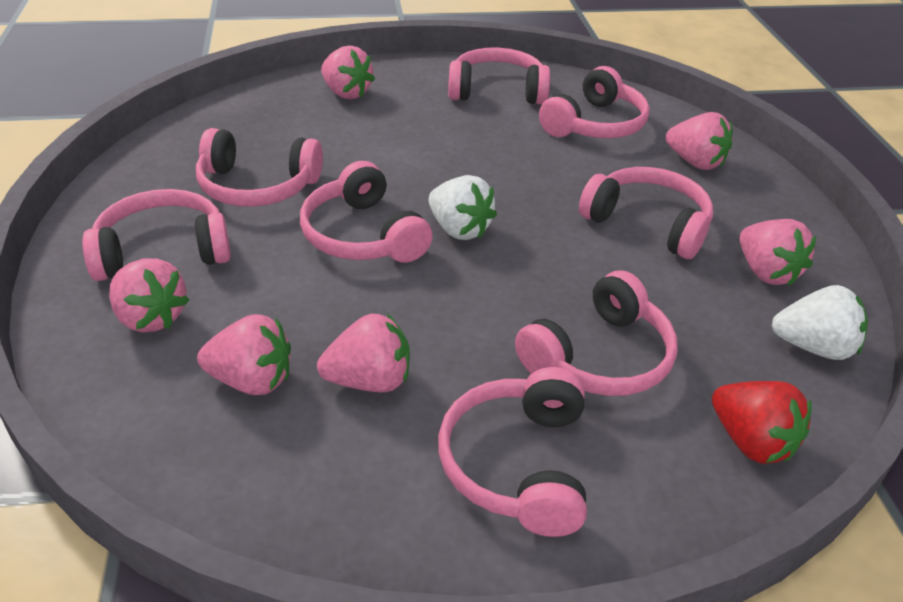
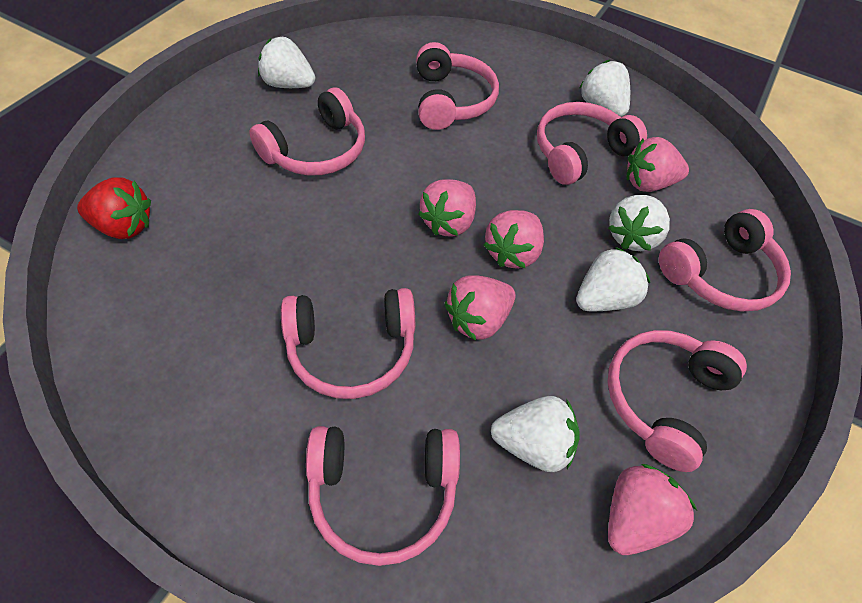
pink headphones: [82,189,231,281] [196,128,323,207] [300,161,433,263] [438,367,587,537] [448,48,550,105] [515,270,677,396] [539,66,650,138] [579,167,713,259] = 8 -> [249,87,365,175] [281,288,415,399] [306,426,460,566] [416,42,499,130] [537,102,647,185] [607,330,747,472] [659,209,791,311] = 7
pink strawberry: [109,258,189,332] [197,314,291,395] [317,314,410,392] [321,46,375,99] [666,112,732,170] [739,219,816,286] = 6 -> [418,180,476,237] [445,275,516,341] [484,210,544,269] [608,464,697,555] [627,137,689,192] = 5
white strawberry: [428,175,497,240] [772,285,868,360] = 2 -> [258,37,315,88] [491,396,580,472] [576,247,650,311] [580,60,630,117] [608,195,670,251] = 5

